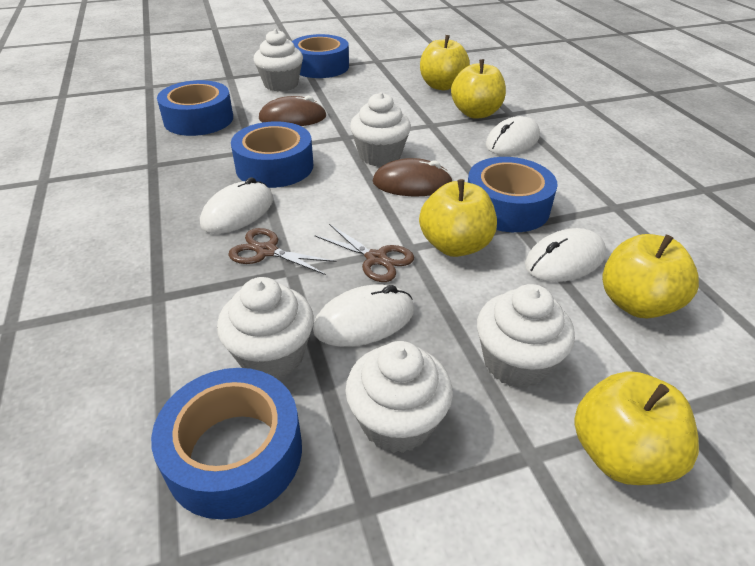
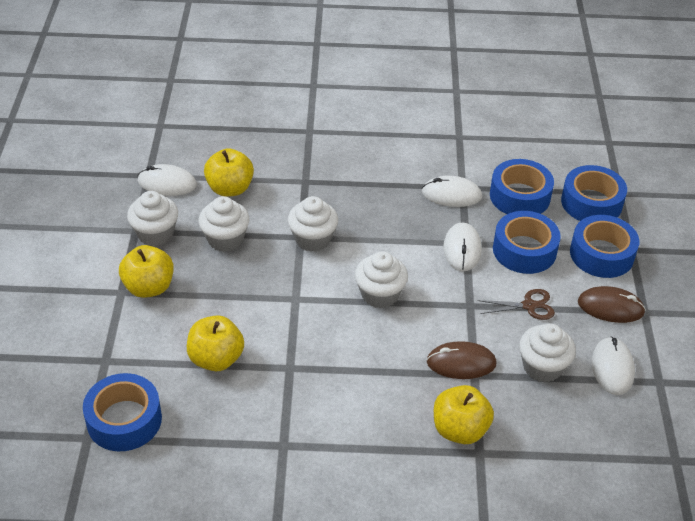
brown scissors: [228,228,337,275] [314,224,414,282] = 2 -> [478,289,555,320] = 1
yellow apple: [419,179,497,257] [420,35,470,90] [451,59,506,119] [574,372,699,485] [602,234,699,319] = 5 -> [119,245,174,298] [187,315,244,371] [204,148,254,197] [434,385,494,444] = 4

